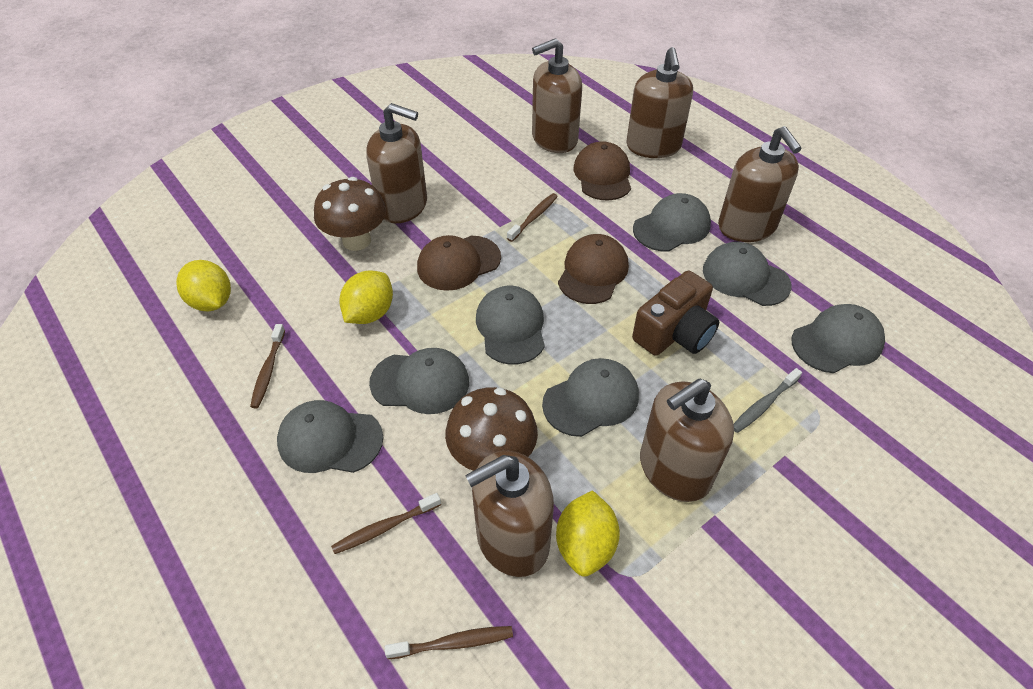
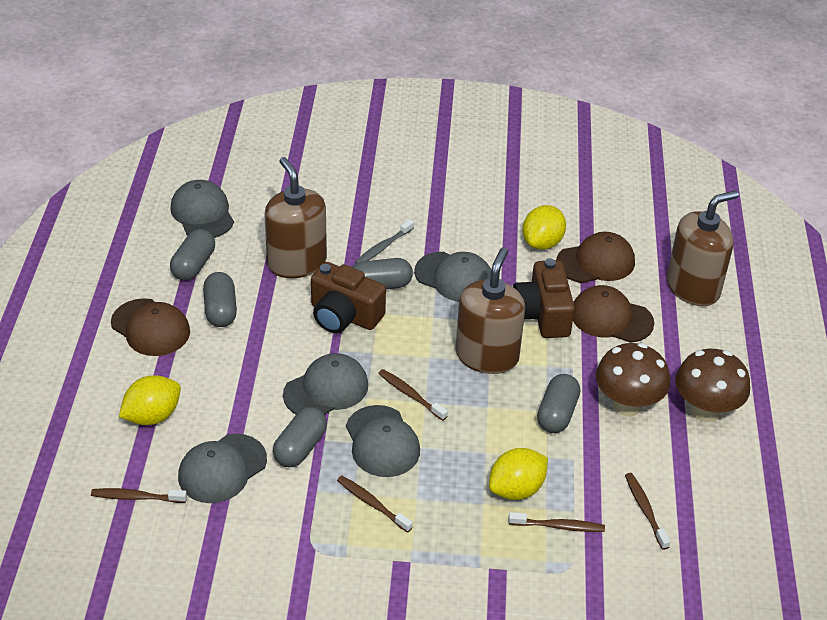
brown camera: [632,270,719,356] = 1 -> [311,262,386,334] [513,258,575,338] = 2
brown soap dispenser: [366,103,427,223] [465,451,554,577] [532,38,582,153] [627,47,693,158] [640,379,734,502] [718,126,802,242] = 6 -> [264,157,327,278] [456,247,525,374] [667,190,739,306] = 3
brown toothbrush: [250,324,285,408] [331,493,441,554] [385,626,513,659] [507,193,558,242] = 4 -> [91,488,187,503] [337,476,413,533] [378,369,448,421] [509,512,605,532] [625,473,670,550] = 5
grey cap: [277,400,384,473] [369,348,469,414] [476,286,545,364] [542,358,639,437] [633,193,711,252] [703,242,792,306] [792,304,885,373] = 7 -> [170,180,234,238] [178,434,267,503] [283,353,368,415] [346,405,420,477] [414,252,491,302] = 5
grey capsule: none = 0 -> [170,229,215,281] [203,272,237,327] [273,407,327,467] [353,258,413,289] [537,374,580,433] = 5

